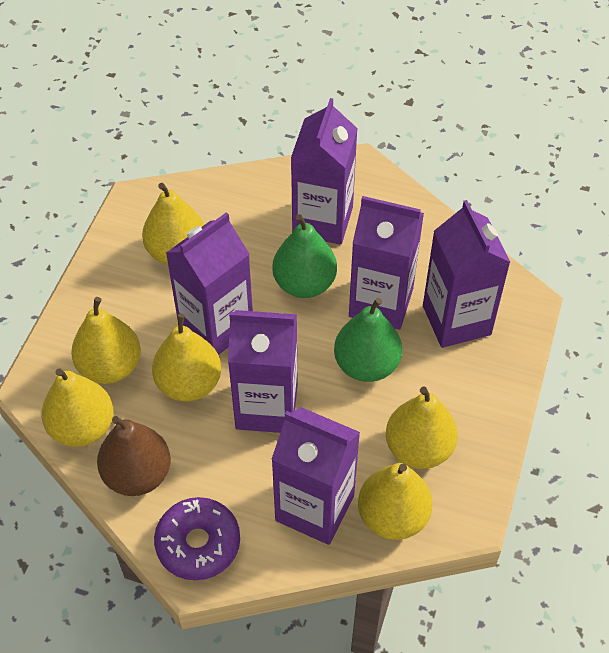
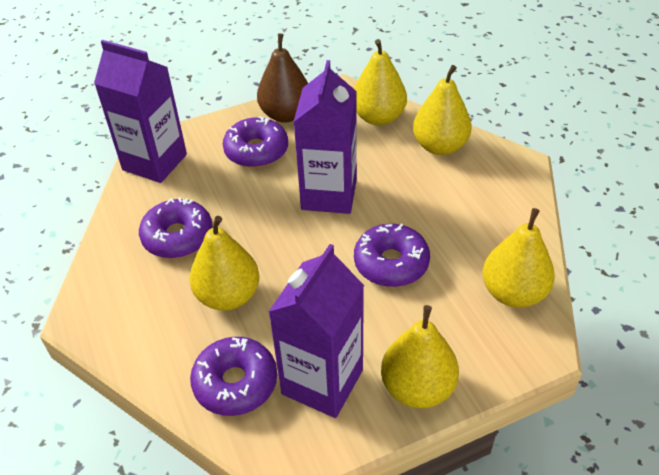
green pear: [272,214,337,298] [334,298,402,382] = 2 -> none = 0
purple carton: [166,212,253,355] [228,310,298,433] [271,407,360,545] [291,98,358,245] [349,196,424,330] [423,200,510,348] = 6 -> [94,40,187,183] [268,244,364,418] [294,60,357,214] = 3
purple donut: [154,497,240,580] = 1 -> [139,197,213,258] [190,337,277,416] [223,116,288,168] [354,224,430,287] = 4
yellow pear: [41,369,114,447] [71,297,141,384] [142,183,204,264] [152,314,221,401] [358,463,433,540] [386,386,458,469] = 6 -> [189,216,259,311] [354,39,407,126] [381,305,459,408] [413,65,472,155] [483,208,555,308] = 5

